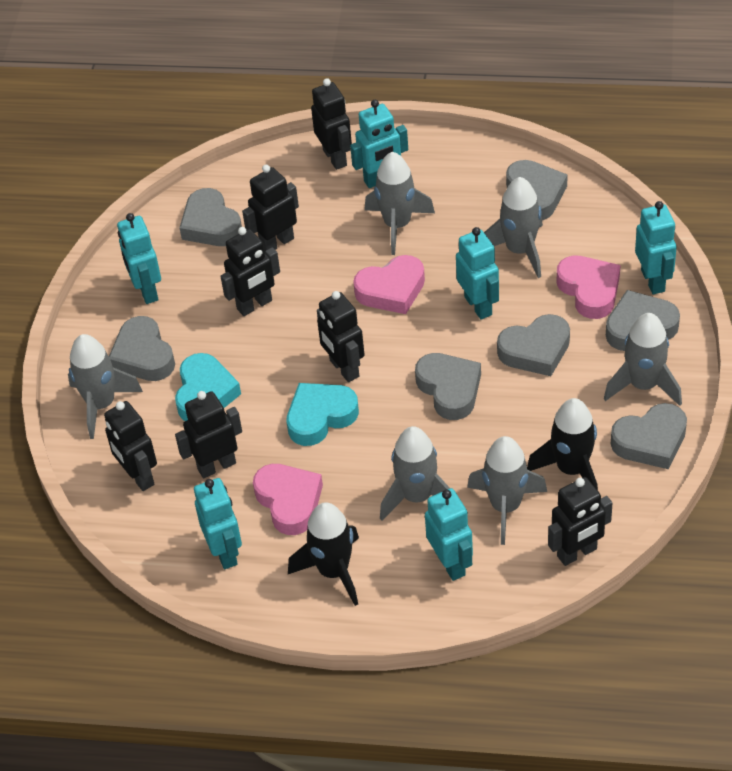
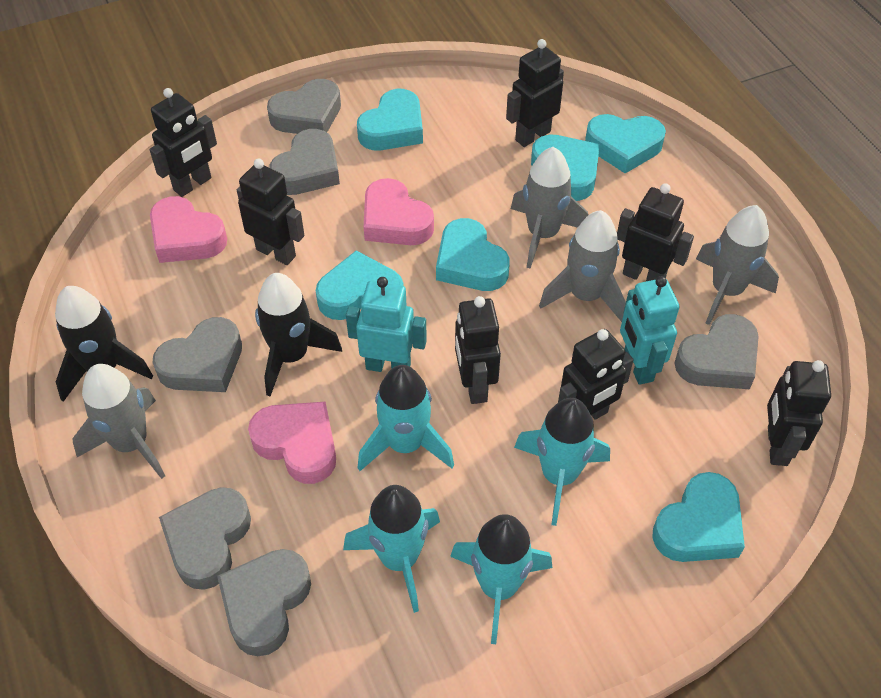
grey heart: [109,316,175,381] [180,188,242,246] [415,353,481,420] [497,314,570,376] [506,160,568,220] [606,290,680,351] [611,403,687,469] = 7 -> [152,317,242,392] [159,487,251,590] [217,549,311,656] [267,79,341,134] [270,129,340,195] [675,314,759,389] = 6
grey rocket: [68,334,143,439] [365,152,435,255] [380,426,450,521] [467,436,547,545] [484,177,543,278] [604,313,682,406] = 6 -> [73,364,165,479] [511,147,589,269] [539,210,626,322] [696,205,779,325] = 4
turquoise heart: [175,353,241,421] [287,383,359,446] = 2 -> [316,250,404,320] [357,89,423,151] [436,218,510,291] [531,135,600,201] [585,114,666,173] [652,472,745,562] = 6
turquoise robot: [117,213,161,304] [194,478,242,569] [350,100,408,188] [425,488,473,581] [456,227,499,320] [635,201,677,294] = 6 -> [346,277,427,372] [620,276,679,385] = 2
turquoise rocket: none = 0 -> [343,485,440,613] [358,365,454,471] [450,514,552,644] [514,398,610,526] = 4

